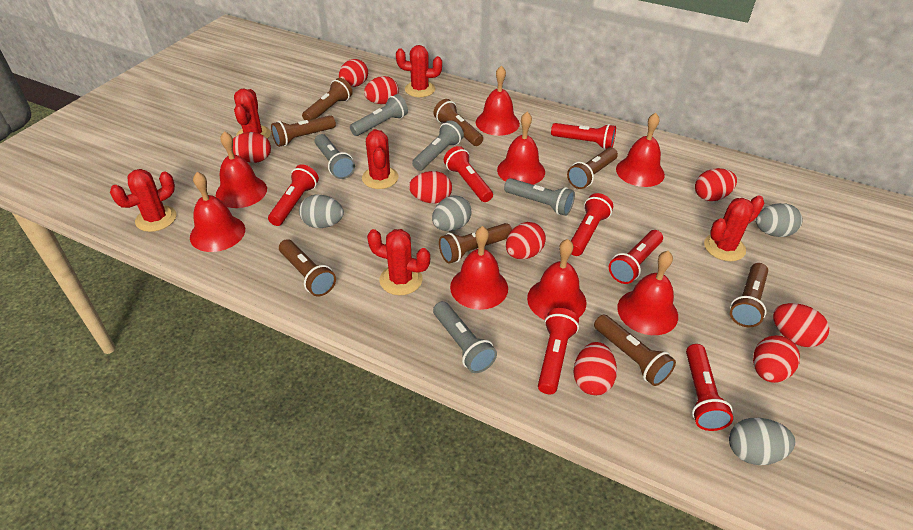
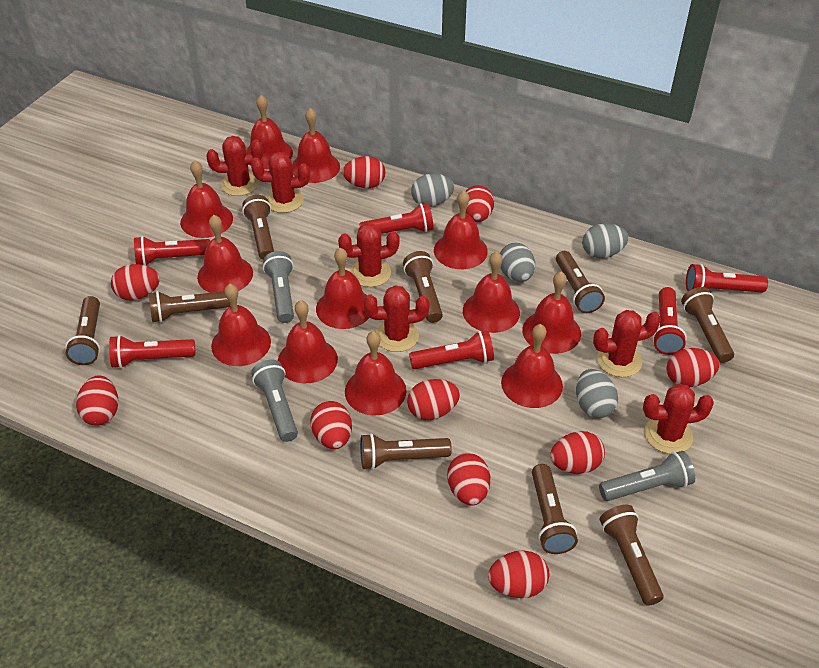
brown flashlight: [271,115,336,147] [279,239,336,296] [302,78,353,120] [433,99,483,146] [439,223,512,263] [567,147,618,189] [594,314,676,386] [730,263,768,327] = 8 -> [65,296,100,365] [149,291,231,323] [242,195,274,260] [360,433,452,470] [403,251,443,323] [532,464,578,554] [556,251,605,313] [599,505,664,606] [681,287,734,363] = 9
grey flashlight: [315,134,355,179] [350,94,408,136] [412,120,464,171] [433,301,497,373] [504,178,575,216] = 5 -> [251,360,298,442] [263,251,294,323] [599,451,695,501] = 3
red bell: [190,172,245,252] [216,131,267,208] [450,226,508,310] [476,65,520,136] [497,112,545,185] [527,239,586,320] [616,113,665,187] [617,251,678,335] = 8 -> [180,160,233,238] [197,215,253,293] [211,284,271,366] [246,95,293,169] [278,300,338,383] [292,108,340,183] [316,248,369,329] [345,331,407,416] [434,190,488,269] [463,251,520,333] [501,324,563,408] [522,272,581,354] = 12
red egg: [233,132,271,163] [339,59,368,87] [364,76,399,104] [409,171,452,203] [506,222,546,259] [573,342,617,395] [695,168,737,201] [753,335,800,383] [773,303,829,347] = 9 -> [76,376,118,426] [111,264,160,300] [310,401,352,449] [343,156,385,188] [407,379,460,420] [447,453,490,505] [465,185,494,222] [488,551,549,598] [550,431,605,474] [667,348,720,387] = 10
red flashlight: [268,164,319,226] [444,146,493,202] [538,308,579,394] [551,123,616,150] [571,193,613,256] [609,230,663,284] [686,344,733,431] = 7 -> [109,335,195,368] [134,236,210,265] [359,203,434,234] [409,330,494,369] [652,287,687,355] [686,264,768,293] = 6

